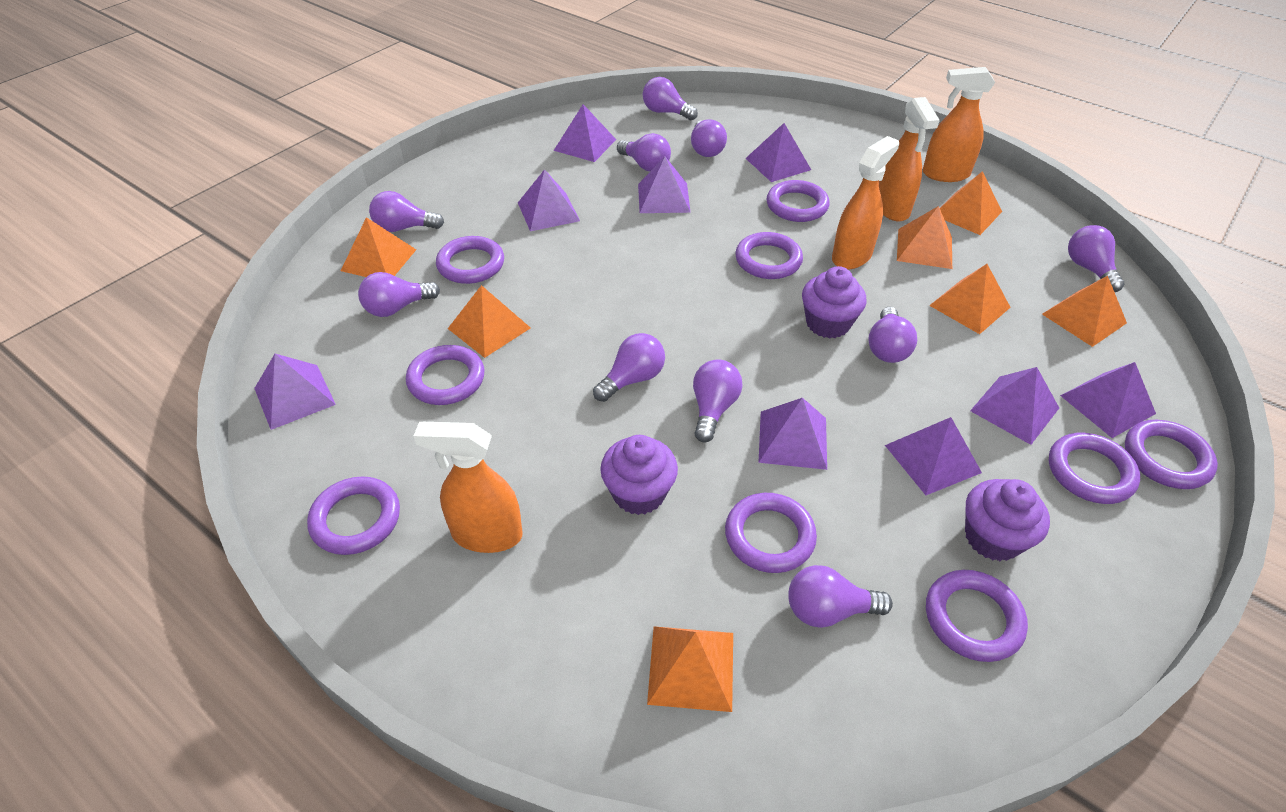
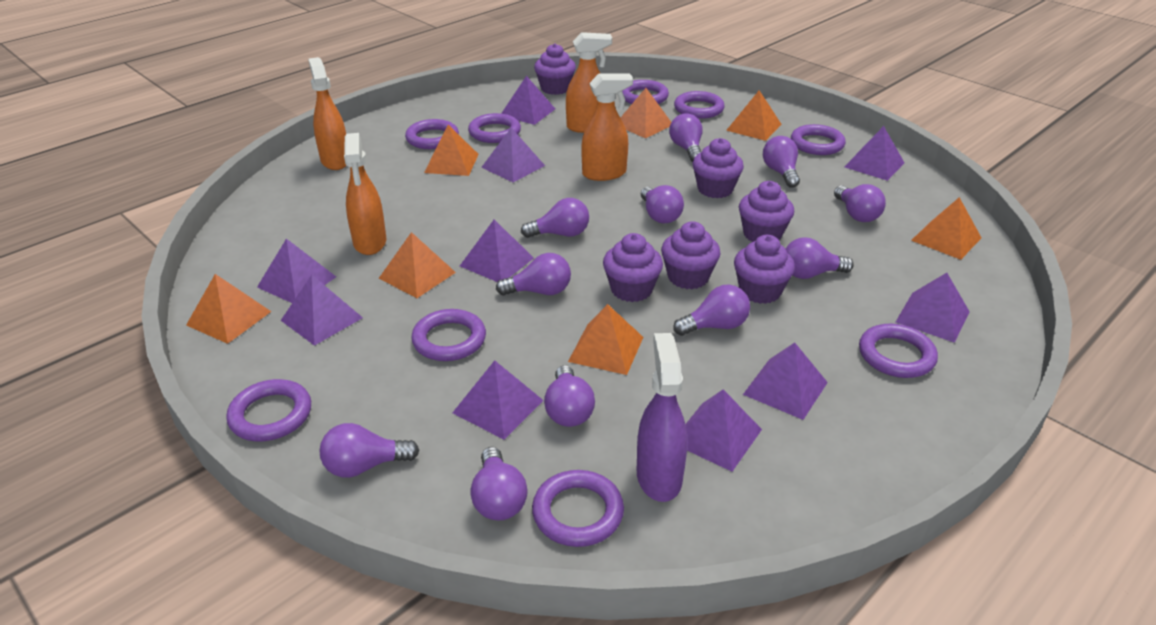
purple cupcake: [600,435,678,515] [802,266,867,339] [965,479,1050,561] = 3 -> [534,44,576,95] [603,233,663,302] [661,221,721,289] [693,138,744,198] [734,235,795,304] [739,181,794,242] = 6
purple light bulb: [358,272,440,317] [369,191,444,232] [593,333,665,402] [617,133,671,171] [643,77,698,121] [691,119,727,157] [693,359,743,443] [788,565,893,628] [868,307,917,363] [1068,225,1124,292] = 10 -> [319,423,420,478] [470,447,527,520] [496,253,571,295] [521,198,589,238] [544,365,595,427] [641,185,684,224] [669,113,703,162] [673,284,750,336] [763,136,800,188] [786,237,854,279] [834,184,886,222] = 11
purple pyramid: [254,354,336,430] [518,169,580,231] [554,104,616,162] [638,157,691,213] [745,123,811,182] [758,398,827,470] [885,417,982,495] [970,367,1059,445] [1060,362,1156,438] = 9 -> [257,239,336,303] [281,275,363,346] [452,360,544,440] [460,220,534,282] [481,128,545,182] [501,76,555,125] [685,389,762,472] [743,342,828,420] [844,126,905,181] [896,273,970,343] = 10
purple spray bottle: none = 0 -> [637,333,687,502] = 1

